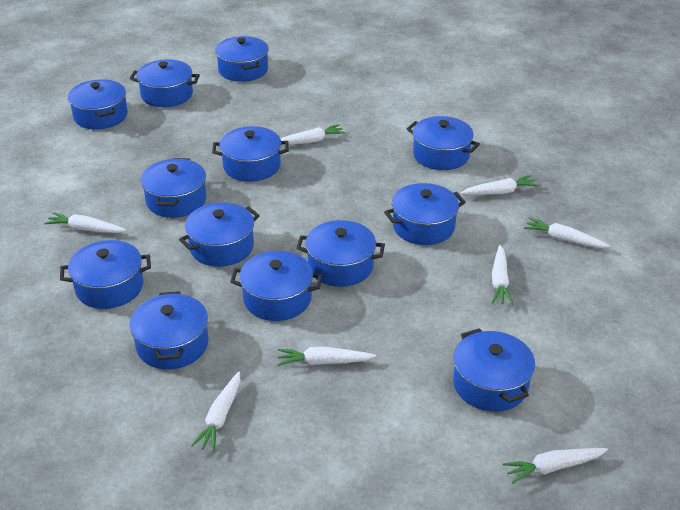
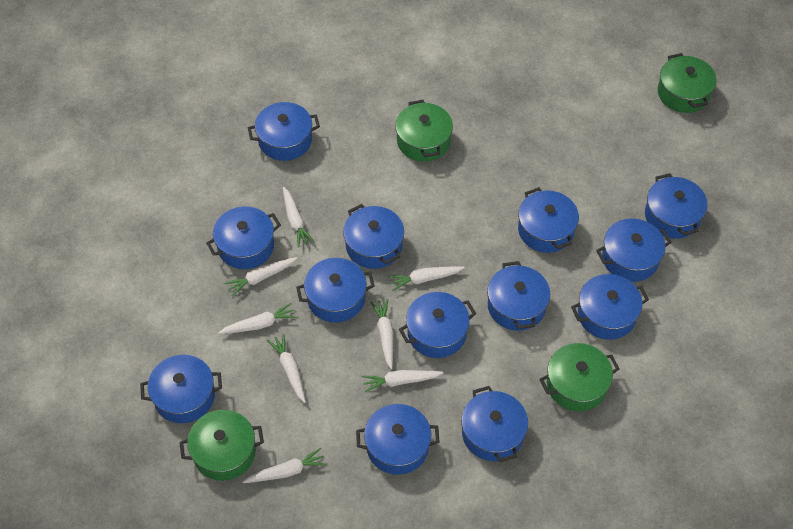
green pot: none = 0 -> [179,410,264,481] [395,100,453,162] [540,343,620,411] [658,53,717,113] = 4

